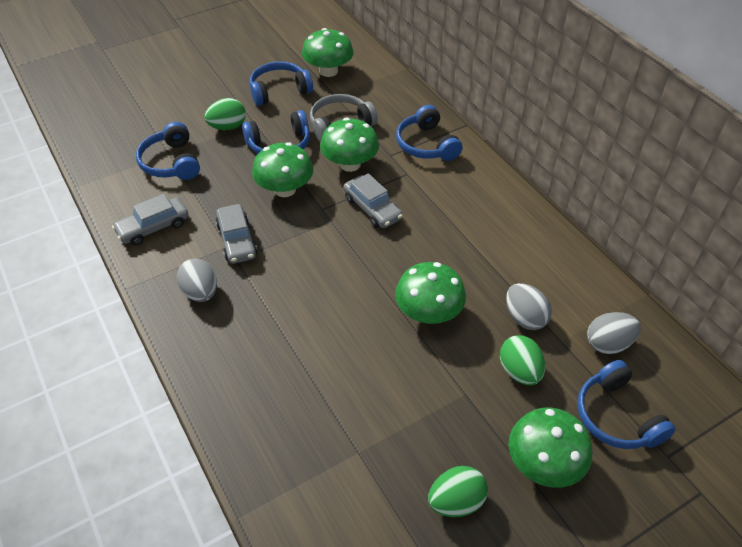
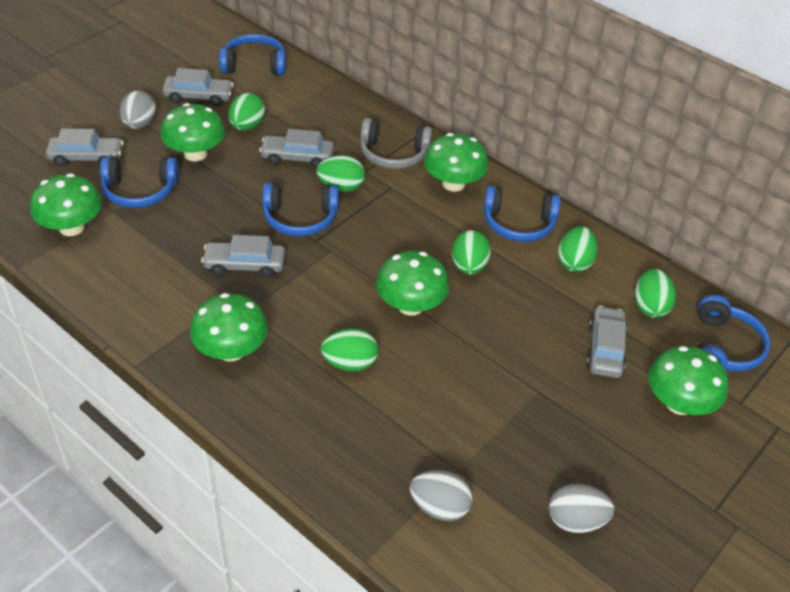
green egg: [204,98,246,130] [428,466,488,517] [500,335,545,385] = 3 -> [228,93,265,130] [316,155,365,192] [321,328,378,372] [452,230,491,275] [558,226,598,272] [635,269,676,318] = 6
green mushroom: [252,142,313,197] [302,28,354,77] [320,117,379,172] [395,262,466,324] [509,408,592,488] = 5 -> [30,173,102,236] [161,103,225,161] [190,293,268,361] [376,251,449,316] [424,133,488,192] [648,346,728,415] = 6
grey car: [112,194,189,246] [215,204,257,264] [343,173,403,228] = 3 -> [46,128,124,167] [162,68,234,106] [201,235,285,278] [259,129,334,169] [586,306,628,378] = 5

